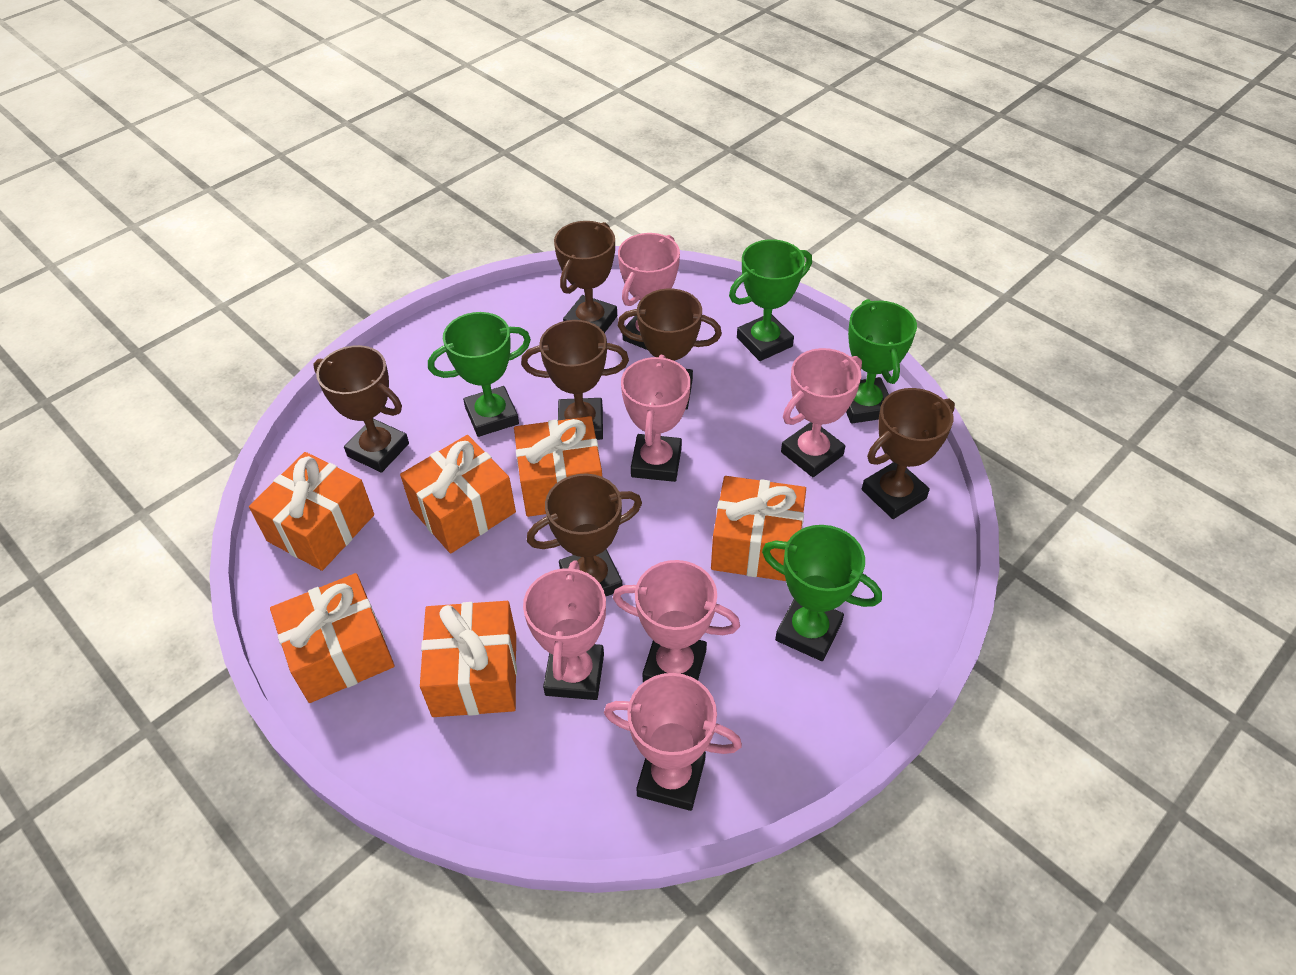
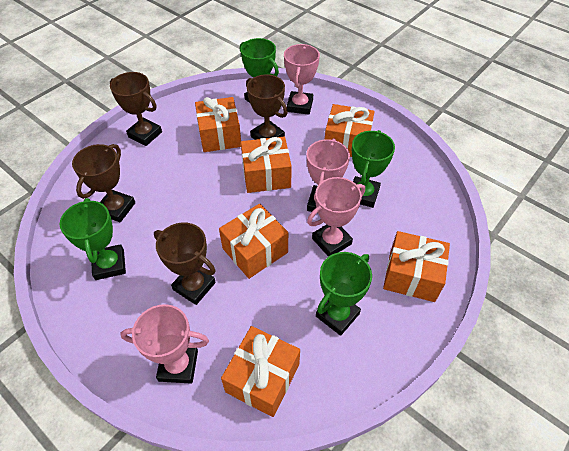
brown trophy: [313,345,409,473] [521,320,629,440] [527,473,642,597] [554,221,617,333] [618,289,722,410] [862,388,955,519] = 6 -> [72,144,135,222] [110,72,162,146] [154,223,216,305] [246,74,288,140] = 4
pink trophy: [523,560,606,700] [604,673,742,811] [613,560,740,682] [618,233,680,350] [621,355,691,482] [781,348,862,477] = 6 -> [120,304,209,384] [284,44,320,115] [306,138,350,212] [307,177,365,257] = 4

